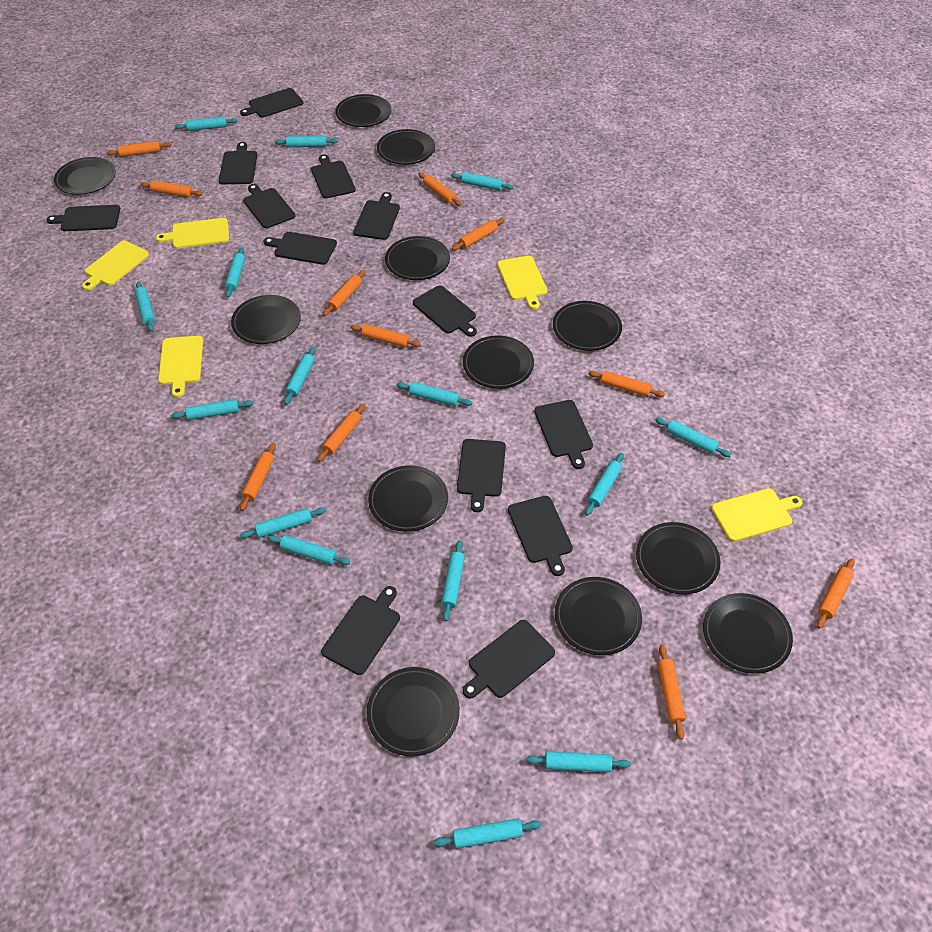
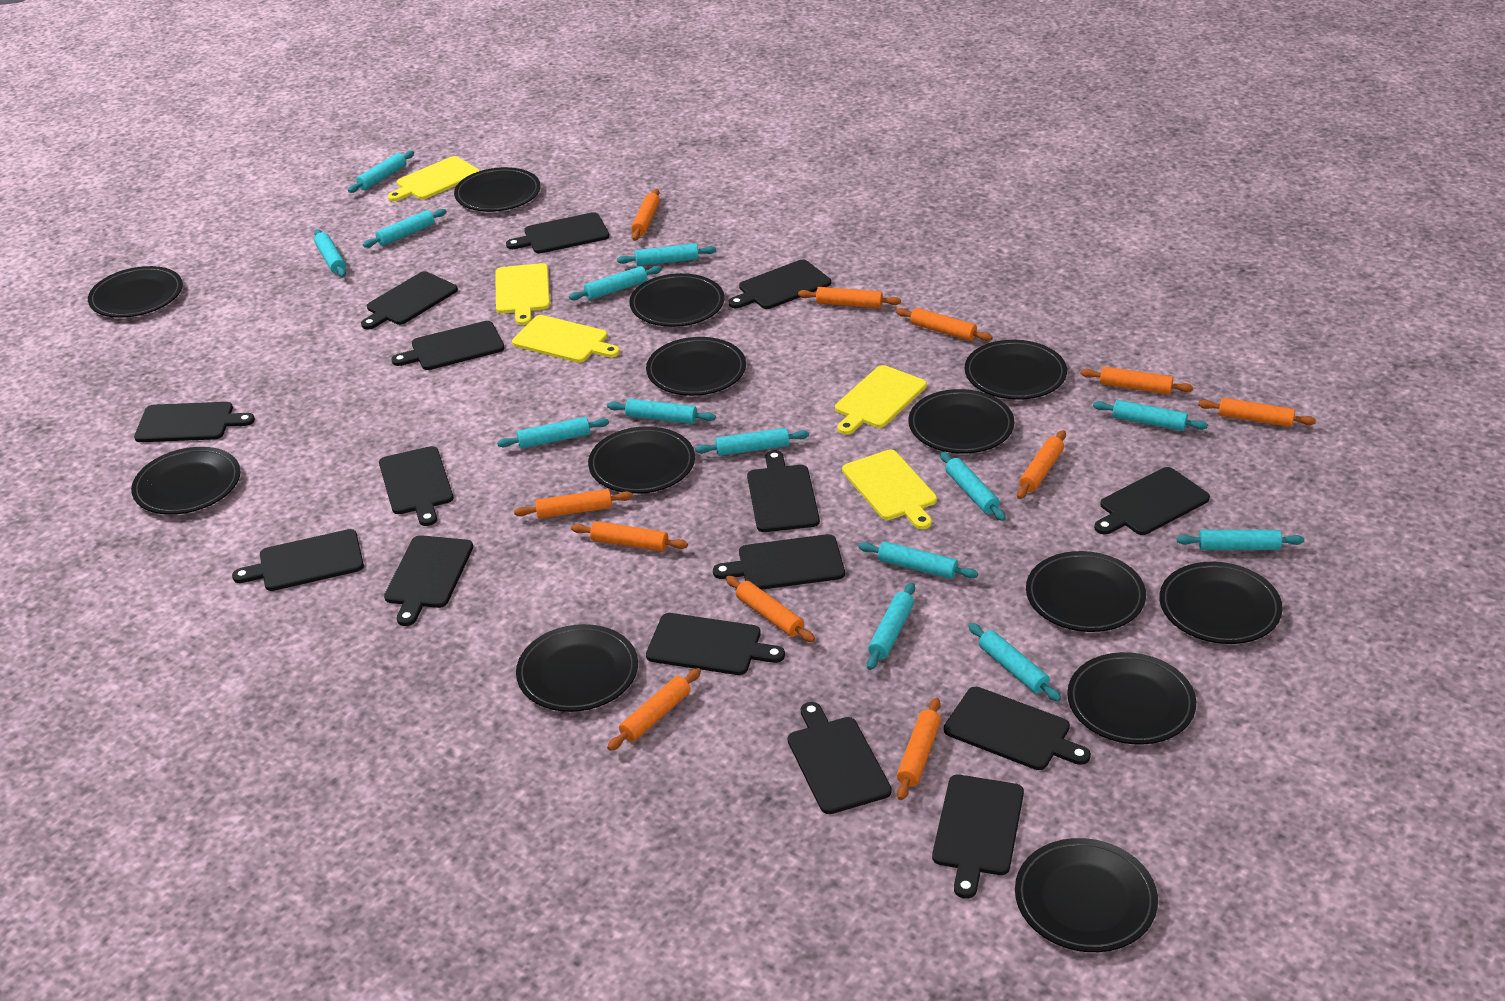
black cutting board: [47,205,120,231] [219,142,257,184] [240,88,303,118] [243,184,296,228] [263,232,337,265] [311,154,356,198] [321,586,400,675] [353,192,400,240] [413,285,477,337] [457,439,506,512] [463,620,555,699] [508,496,573,576] [534,400,593,469] = 13 -> [134,402,255,442] [232,529,364,591] [361,271,458,329] [379,446,454,526] [384,535,473,626] [392,321,505,370] [506,212,609,253] [646,613,785,675] [713,534,845,590] [729,260,831,309] [747,450,820,532] [788,702,892,814] [932,774,1024,899] [944,687,1091,770] [1094,467,1210,535] = 15
black plate: [54,157,116,195] [231,295,301,344] [335,94,392,127] [367,667,460,756] [368,465,448,532] [377,129,435,165] [385,236,450,280] [463,335,534,389] [553,301,622,351] [555,577,642,655] [636,522,720,595] [703,593,793,674] = 12 -> [88,266,183,318] [131,447,241,515] [454,167,541,212] [516,624,638,712] [588,426,695,494] [629,273,724,327] [646,337,746,396] [908,389,1014,453] [965,340,1067,400] [1015,838,1158,952] [1026,551,1146,632] [1067,652,1196,745] [1160,562,1283,644] = 13
turquoise rolling pin: [135,282,155,332] [171,399,253,420] [175,116,238,131] [225,247,245,298] [240,507,326,539] [267,535,350,565] [275,136,338,147] [284,347,316,405] [397,382,472,406] [434,818,541,849] [441,540,465,621] [451,172,514,191] [526,752,631,772] [585,453,624,516] [655,418,731,457] = 15 -> [314,229,346,277] [348,151,414,193] [363,209,446,248] [497,417,609,449] [569,266,662,300] [607,399,716,424] [617,243,716,266] [695,428,809,456] [859,541,978,579] [867,582,915,670] [940,452,1006,521] [968,623,1061,702] [1093,400,1208,431] [1177,530,1304,550] = 14

